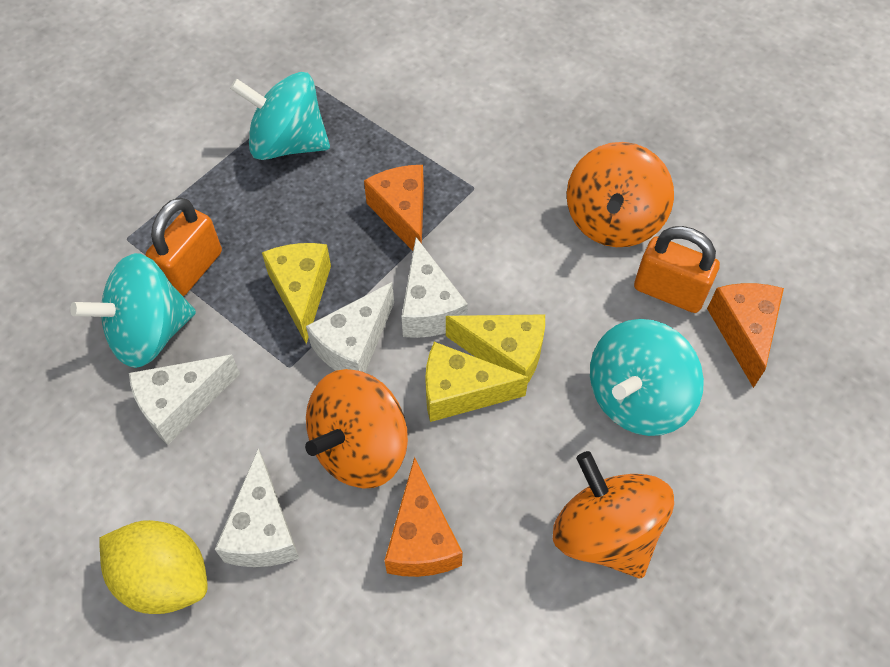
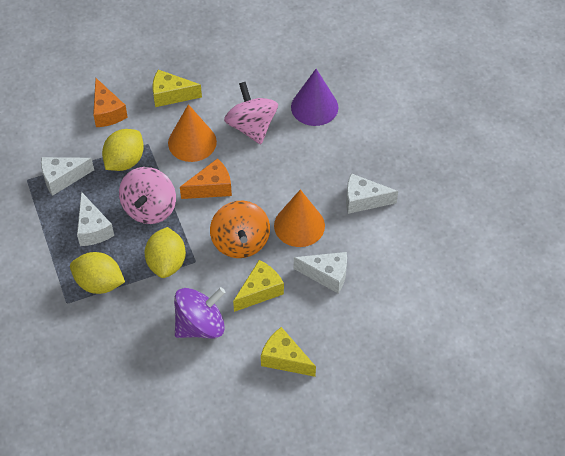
orange cheese: [364,165,424,251] [384,457,463,577] [707,283,784,388] = 3 -> [93,78,128,127] [180,158,232,199] = 2
orange cone: none = 0 -> [168,104,217,162] [274,189,325,247] = 2
orange padlock: [146,198,222,296] [634,226,720,313] = 2 -> none = 0
orange spinning top: [305,369,408,489] [553,451,674,578] [567,142,674,247] = 3 -> [210,201,270,258] = 1
pink spinning top: none = 0 -> [119,167,176,224] [224,82,278,144] = 2
purple cone: none = 0 -> [291,69,338,126] = 1
purple spinning top: none = 0 -> [174,287,226,339] = 1
turquoise spinning top: [70,253,196,368] [230,72,330,160] [590,319,704,436] = 3 -> none = 0
yellow lemon: [99,520,208,614] = 1 -> [70,252,125,294] [102,129,144,171] [144,227,186,278] = 3

